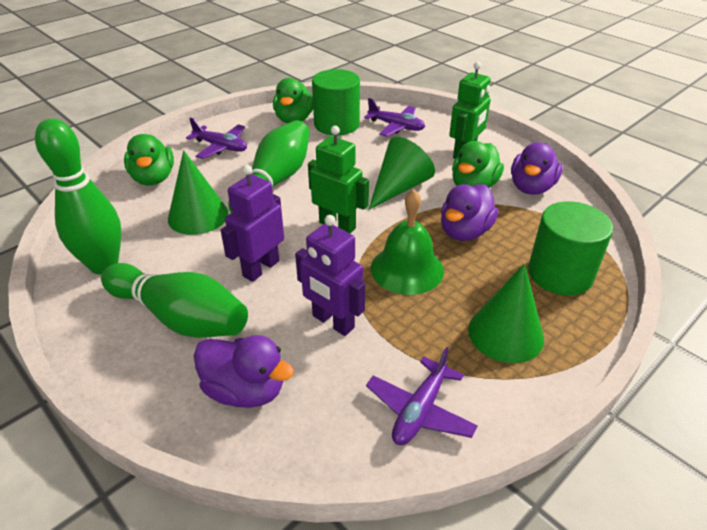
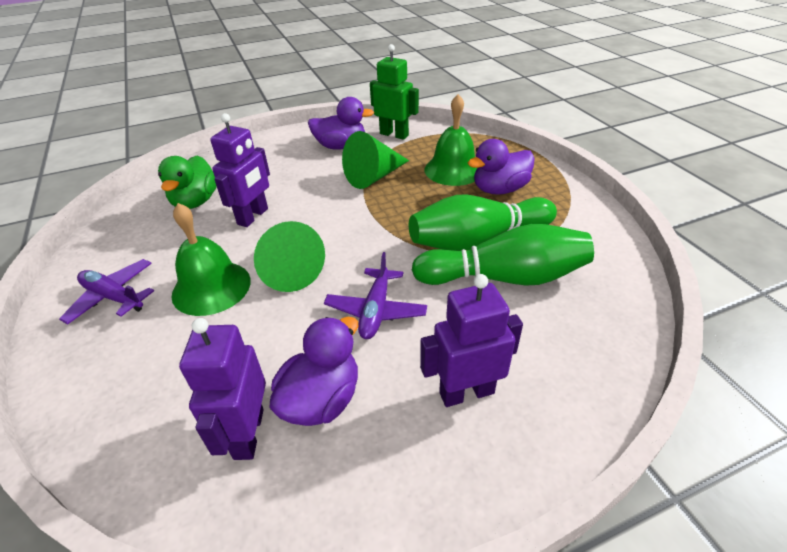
green bell: [371,189,444,295] = 1 -> [171,203,251,316] [425,94,477,186] = 2
green bowling pin: [35,119,121,274] [101,263,248,338] [228,120,310,213] = 3 -> [409,195,557,251] [412,224,594,285] = 2
green cone: [168,150,228,235] [368,137,435,210] [468,264,544,363] = 3 -> [254,221,325,292] [342,131,409,189] = 2
green cylinder: [312,69,360,135] [528,201,613,296] = 2 -> none = 0
green duck: [124,134,174,185] [273,78,313,123] [452,141,504,188] = 3 -> [158,155,217,209] = 1
green robot: [308,126,369,234] [449,62,491,159] = 2 -> [370,44,419,140] = 1
purple plane: [186,118,247,159] [364,98,425,137] [366,347,478,445] = 3 -> [59,259,154,325] [324,252,427,339] = 2
purple robot: [221,165,284,282] [295,215,365,336] = 2 -> [179,318,266,460] [210,113,270,227] [420,274,523,407] = 3

